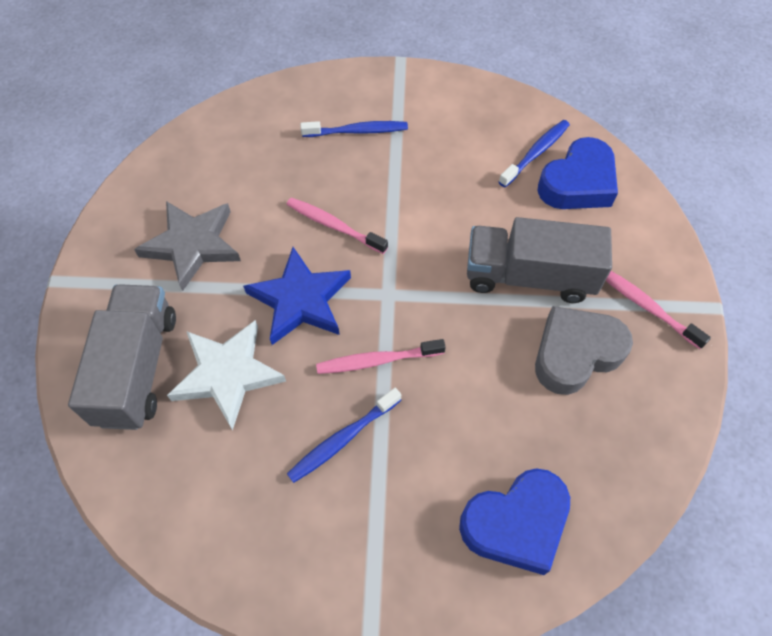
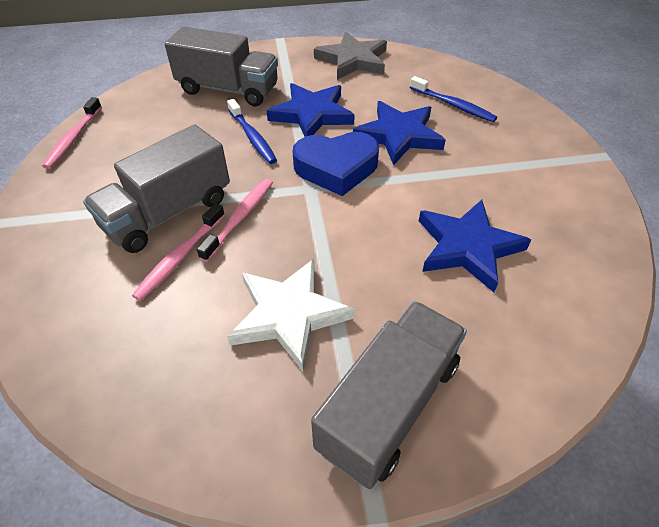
blue heart: [459,468,570,575] [537,137,618,209] = 2 -> [292,132,379,196] = 1
blue star: [243,247,351,345] = 1 -> [267,83,355,137] [353,101,446,165] [419,200,531,292] = 3
blue toothbrush: [287,388,401,483] [300,121,408,137] [499,120,570,187] = 3 -> [227,99,277,164] [410,76,497,122] = 2
grey heart: [535,306,633,395] = 1 -> none = 0
grey truck: [68,284,176,430] [467,217,612,303] = 2 -> [83,124,230,253] [165,26,278,106] [311,301,467,489] = 3

